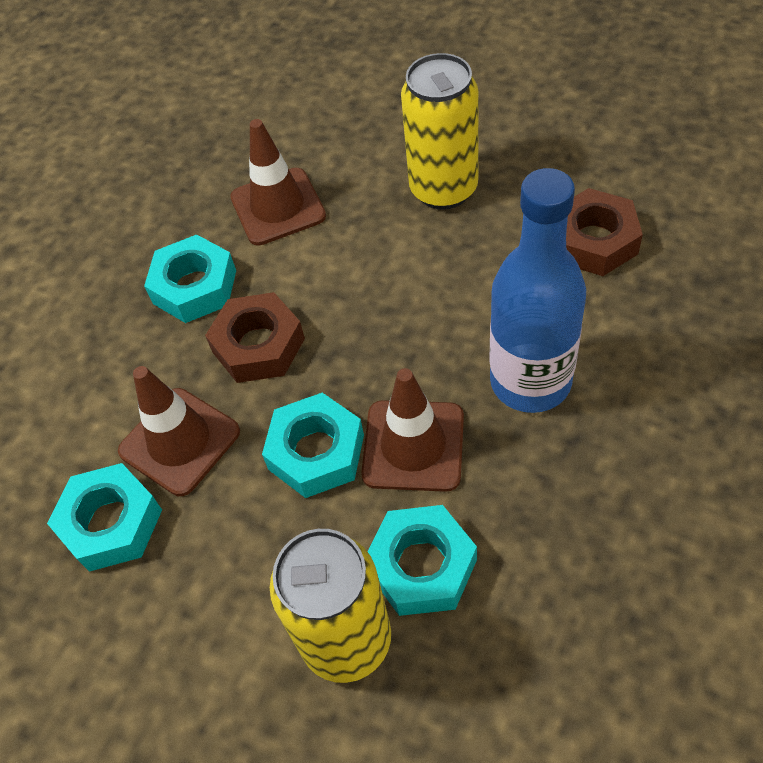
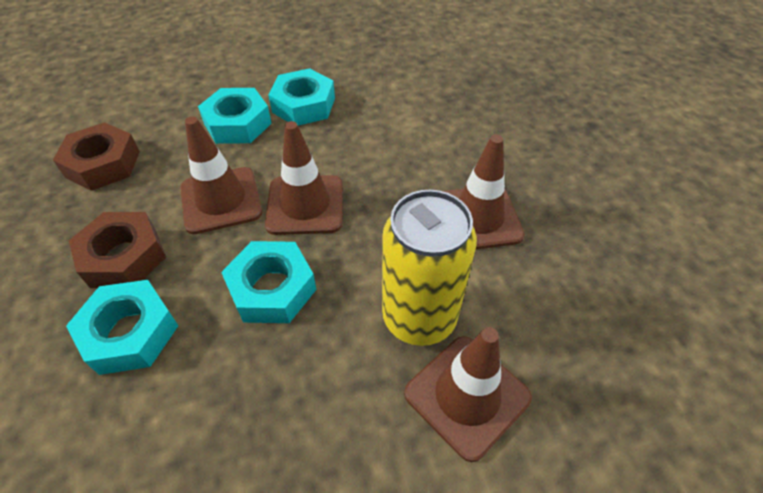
blue bottle: [489,168,586,413] = 1 -> none = 0
brown traffic cone: [118,366,240,496] [230,119,326,246] [361,368,464,492] = 3 -> [180,117,262,234] [265,121,343,235] [404,327,532,462] [443,135,524,249] = 4
yellow can: [270,529,391,683] [401,53,478,210] = 2 -> [382,190,477,346] = 1

